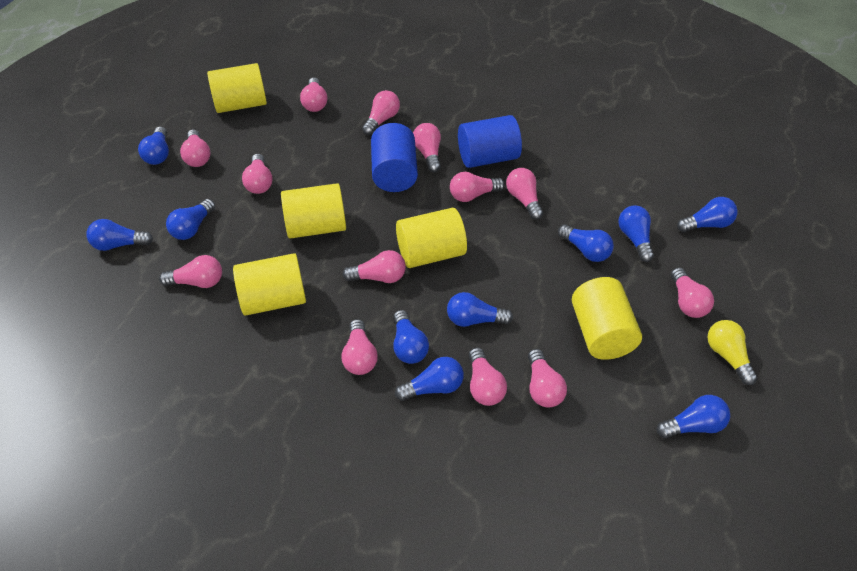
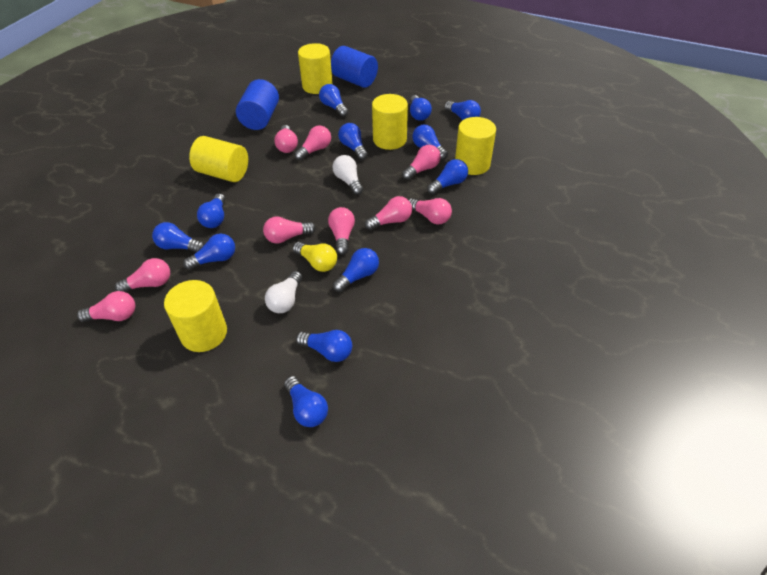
blue light bulb: [86,219,153,251] [138,127,169,165] [166,199,215,240] [393,310,429,364] [395,357,464,401] [447,292,513,327] [558,225,614,262] [618,205,654,262] [657,395,730,439] [677,197,738,232] = 10 -> [152,222,204,252] [183,234,235,270] [197,193,225,228] [284,376,328,427] [296,330,352,362] [319,84,348,117] [333,248,379,292] [338,123,368,160] [410,95,432,121] [412,125,448,160] [427,159,468,194] [444,100,481,120] = 12
pink light bulb: [159,255,222,288] [180,130,210,167] [242,154,273,194] [300,78,327,112] [341,319,378,375] [342,250,406,283] [362,90,400,135] [413,123,441,172] [450,172,505,202] [469,348,507,406] [506,168,543,220] [528,349,567,408] [671,268,714,318] = 13 -> [77,291,135,322] [115,258,170,292] [263,216,316,244] [274,125,298,153] [294,126,331,161] [328,207,355,255] [365,196,412,230] [402,145,441,180] [409,198,452,225] = 9
white light bulb: none = 0 -> [265,271,302,313] [332,155,363,195] = 2

